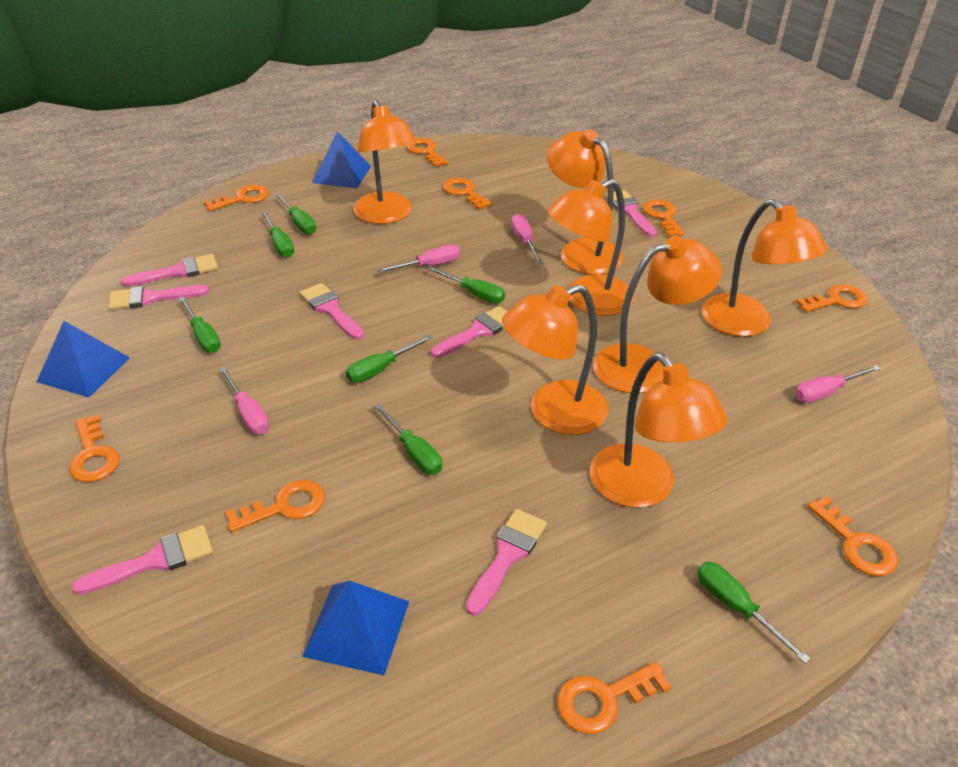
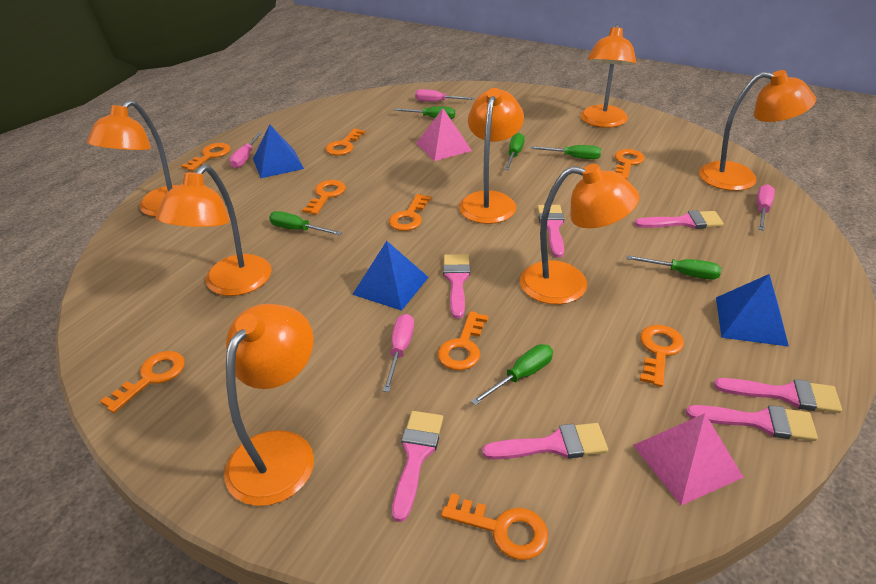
green screwdriver: [178,297,221,353] [261,211,294,258] [275,193,316,235] [346,335,433,383] [374,403,442,475] [427,266,505,303] [697,562,811,664] = 7 -> [269,211,342,235] [394,106,455,119] [471,344,553,406] [504,133,525,170] [530,145,601,159] [626,255,721,279] = 6
pink pyramid: none = 0 -> [416,108,472,161] [633,413,744,505] = 2

